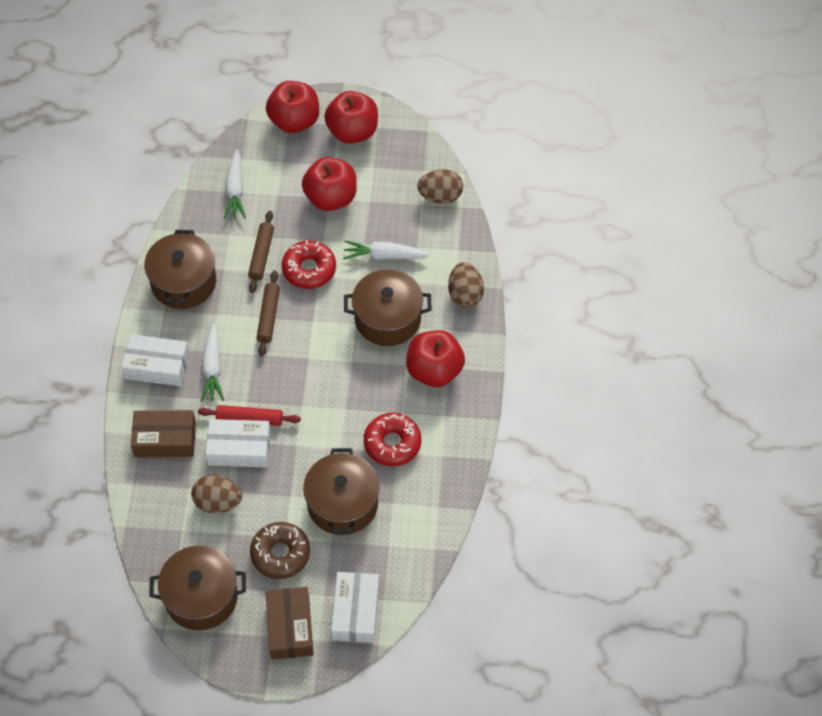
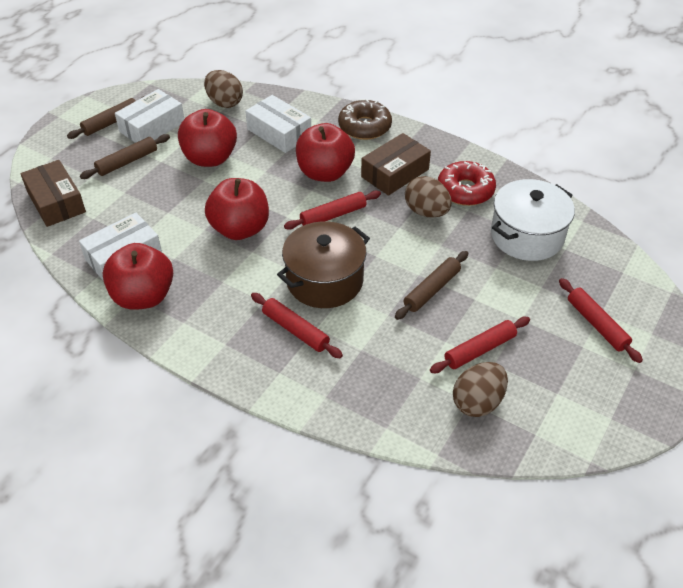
brown pot: [144,230,216,309] [149,546,246,631] [303,448,380,535] [344,269,431,346] = 4 -> [277,221,370,308] = 1
brown rolling pin: [248,211,274,293] [257,270,280,357] = 2 -> [67,96,144,139] [80,134,170,179] [395,251,468,320] = 3
red donut: [282,240,336,289] [364,413,421,466] = 2 -> [438,161,496,206] = 1
red rolling pin: [198,405,301,426] = 1 -> [251,293,343,358] [284,191,381,230] [430,317,530,373] [559,278,643,363] = 4
white carrot: [200,323,224,402] [223,150,246,219] [343,240,430,260] = 3 -> none = 0
white pot: none = 0 -> [491,179,575,261] = 1

